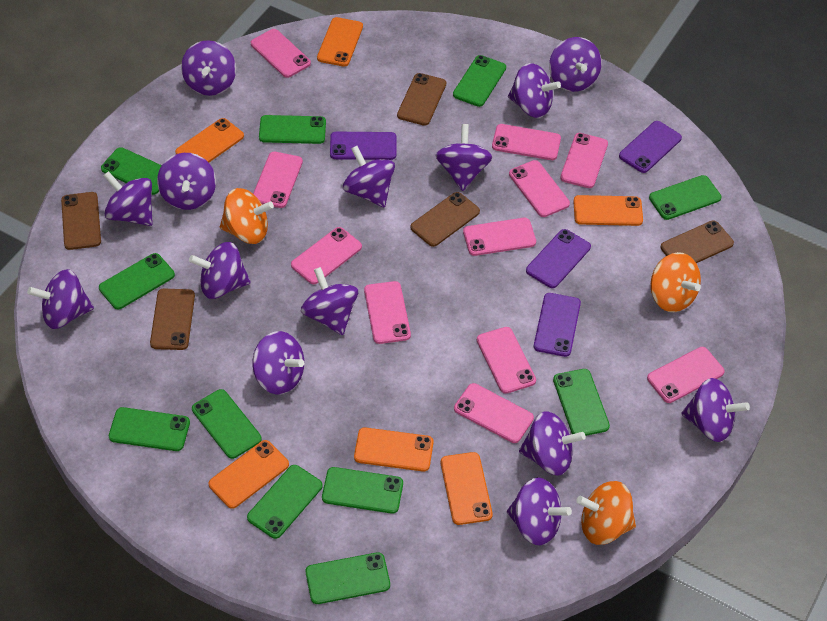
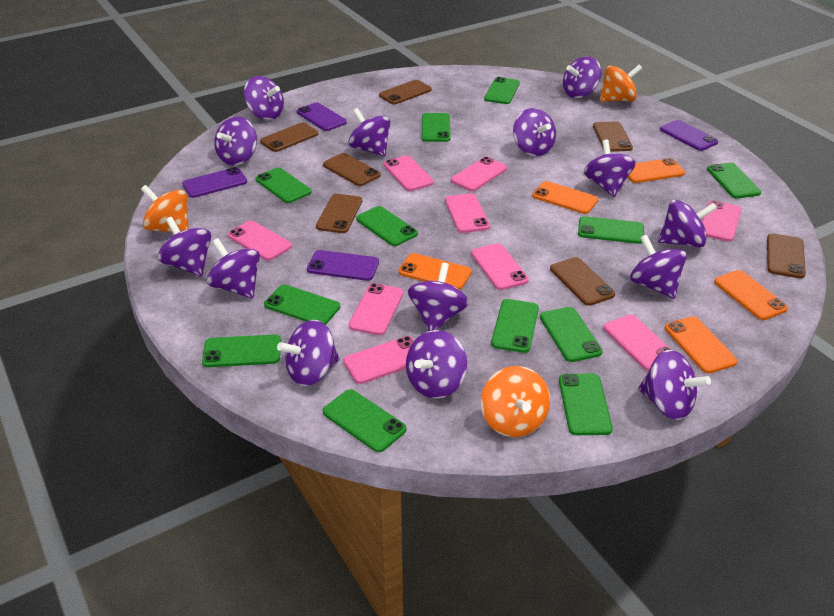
brown phone: [61,192,101,250] [150,289,195,350] [397,73,446,126] [411,192,480,247] [661,220,734,263] = 5 -> [260,123,318,152] [316,194,362,233] [323,153,381,186] [379,80,432,104] [550,257,615,306] [593,121,633,152] [767,233,806,278] = 7
green phone: [99,253,175,309] [101,147,162,195] [109,407,190,451] [192,389,262,459] [247,465,323,539] [259,115,326,144] [306,552,390,604] [322,467,403,514] [453,55,506,107] [553,369,610,436] [649,175,721,220] = 11 -> [202,334,281,367] [255,168,312,203] [264,285,340,325] [323,389,407,452] [356,206,418,246] [422,113,451,142] [484,77,520,104] [491,299,539,353] [540,307,603,362] [559,374,613,435] [578,216,644,244] [707,163,761,198] = 12
orange phone: [175,118,244,162] [209,440,289,509] [317,17,363,67] [354,427,433,472] [441,452,493,525] [573,195,643,226] = 6 -> [398,253,472,290] [532,181,598,214] [628,158,685,183] [664,316,738,373] [714,270,788,320] = 5
pink phone: [251,29,311,78] [253,152,303,208] [291,227,362,284] [364,281,411,344] [454,383,534,443] [463,218,536,256] [477,327,536,394] [492,124,561,160] [509,160,570,217] [560,133,608,188] [647,347,725,403] = 11 -> [228,220,292,261] [343,336,414,384] [349,283,403,335] [384,155,434,191] [445,193,490,233] [451,157,507,191] [471,243,529,290] [603,315,672,371] [702,200,742,242] = 9

